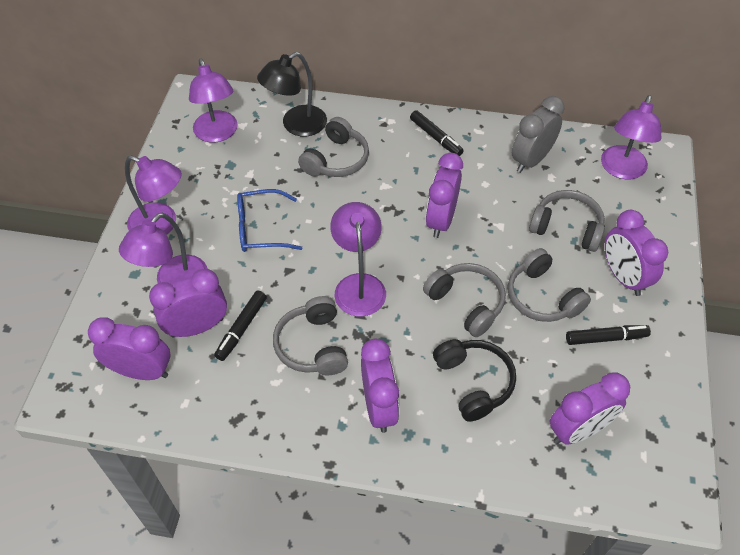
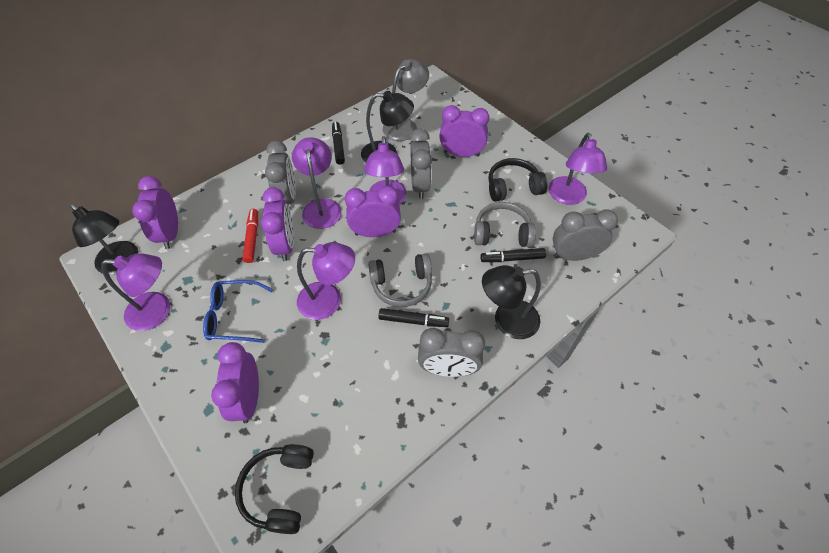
black headphones: [433,339,516,422] = 1 -> [235,444,314,534] [488,158,548,202] = 2
black lamp: [257,52,327,137] = 1 -> [70,203,138,275] [361,91,414,163] [482,265,541,339] = 3
grey clock: [512,96,565,173] = 1 -> [265,141,296,206] [410,129,432,199] [418,328,485,377] [553,209,618,261] = 4
grey headphones: [273,296,348,375] [298,117,369,177] [423,263,506,337] [508,248,591,322] [529,190,605,252] = 5 -> [368,253,432,307] [474,202,536,247] = 2
grey lamp: none = 0 -> [383,59,429,141] = 1
purple clock: [88,317,170,380] [149,269,227,338] [361,339,399,433] [426,153,463,238] [549,372,630,445] [605,210,668,296] = 6 -> [132,176,178,249] [211,342,259,423] [261,187,294,261] [345,186,401,237] [439,105,489,157] = 5
red marker: none = 0 -> [243,209,258,263] = 1

